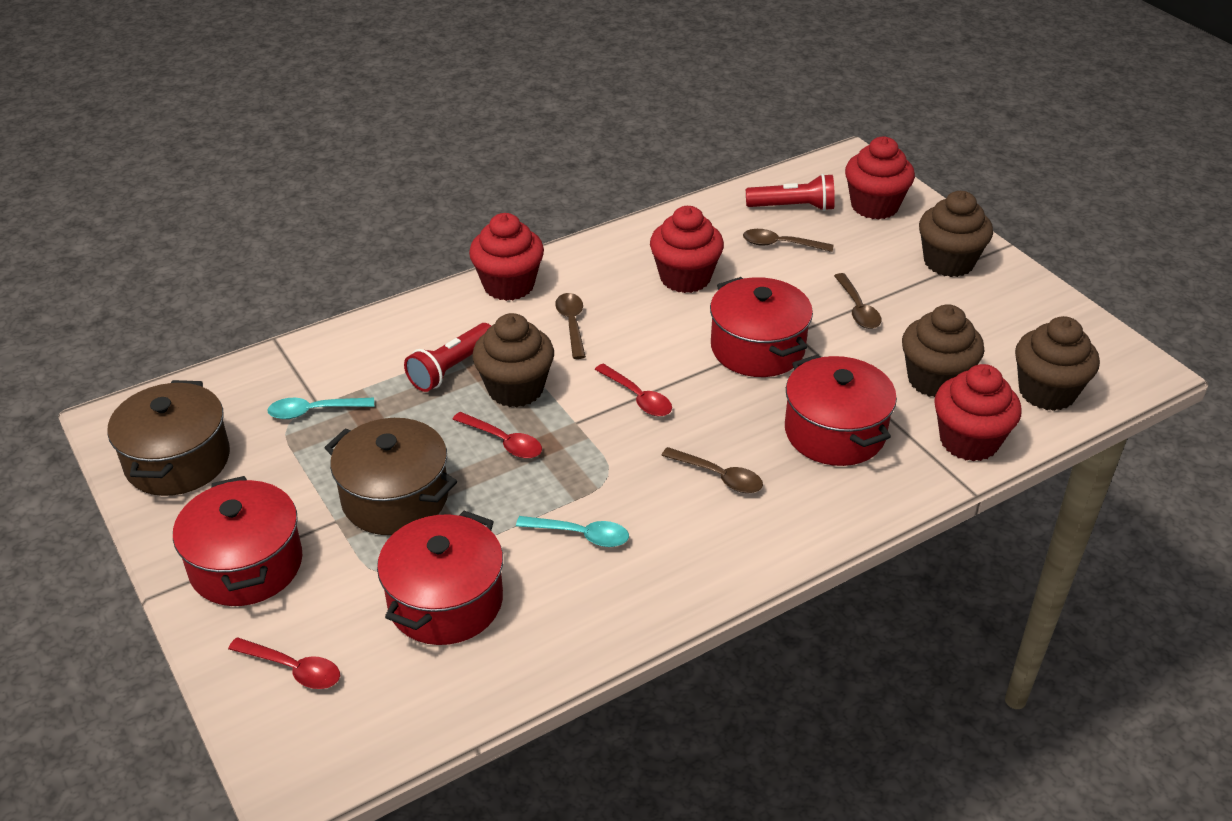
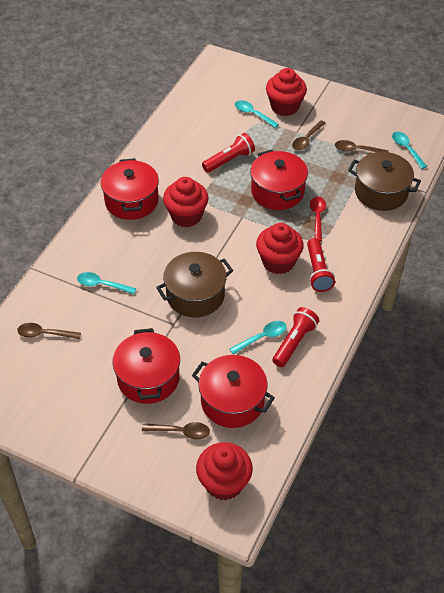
brown cupcake: [472,313,554,407] [902,304,984,397] [919,191,993,277] [1015,316,1100,411] = 4 -> none = 0
red flashlight: [404,323,491,392] [746,174,835,211] = 2 -> [202,133,255,173] [272,307,319,367] [307,238,335,292] = 3
red spoon: [228,637,340,689] [452,412,542,458] [595,364,672,416] = 3 -> [310,196,326,241] = 1
turquoise spoon: [267,398,374,419] [516,516,629,547] = 2 -> [77,272,136,294] [230,321,287,355] [235,100,279,128] [392,132,427,169] = 4

